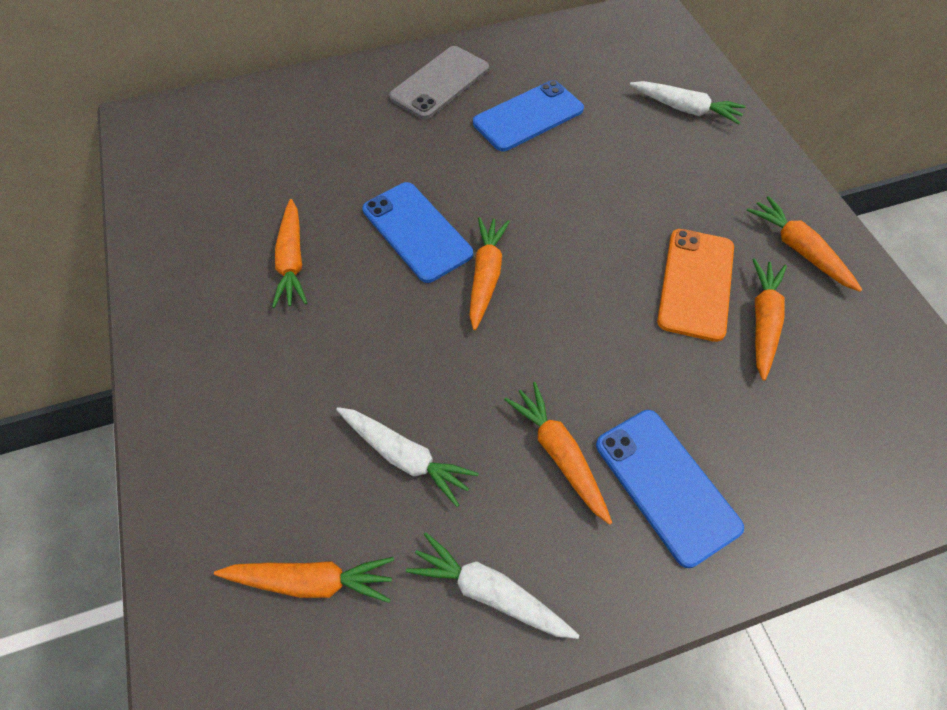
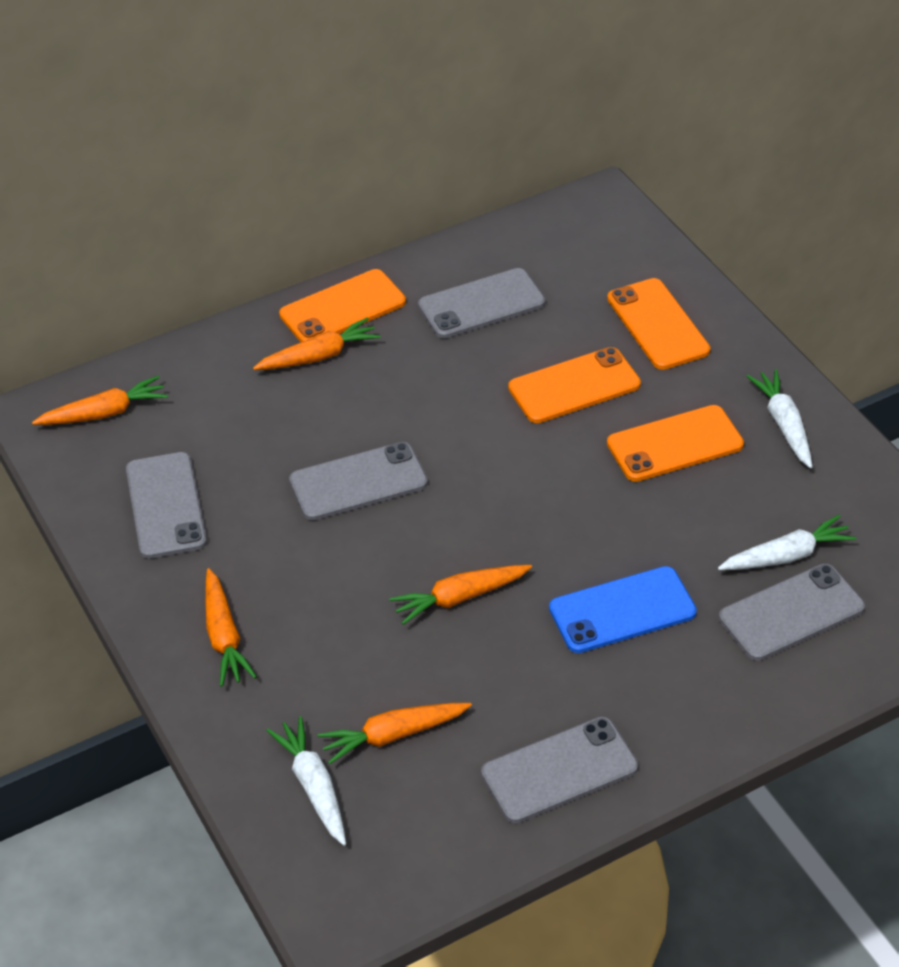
blue phone: [362,182,473,283] [473,80,584,151] [596,410,744,568] = 3 -> [549,566,697,653] = 1
grey phone: [389,46,489,119] = 1 -> [126,452,207,558] [289,442,428,520] [418,268,545,338] [481,717,638,823] [719,564,865,661] = 5
orange carrot: [214,557,394,603] [272,199,307,308] [469,217,510,330] [504,382,612,525] [747,196,862,292] [752,259,787,381] = 6 -> [32,375,168,425] [205,568,257,687] [253,318,381,370] [318,703,472,764] [389,565,532,625] = 5
orange phone: [657,229,734,342] = 1 -> [279,269,406,342] [508,347,641,423] [607,278,710,370] [607,405,744,482] = 4

